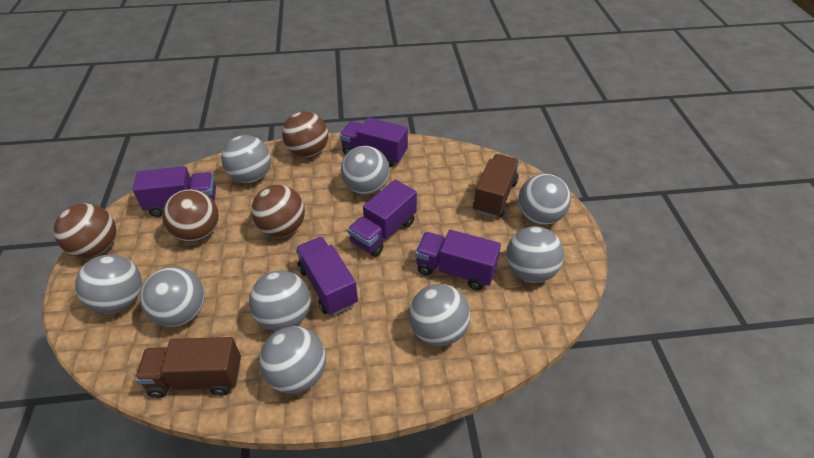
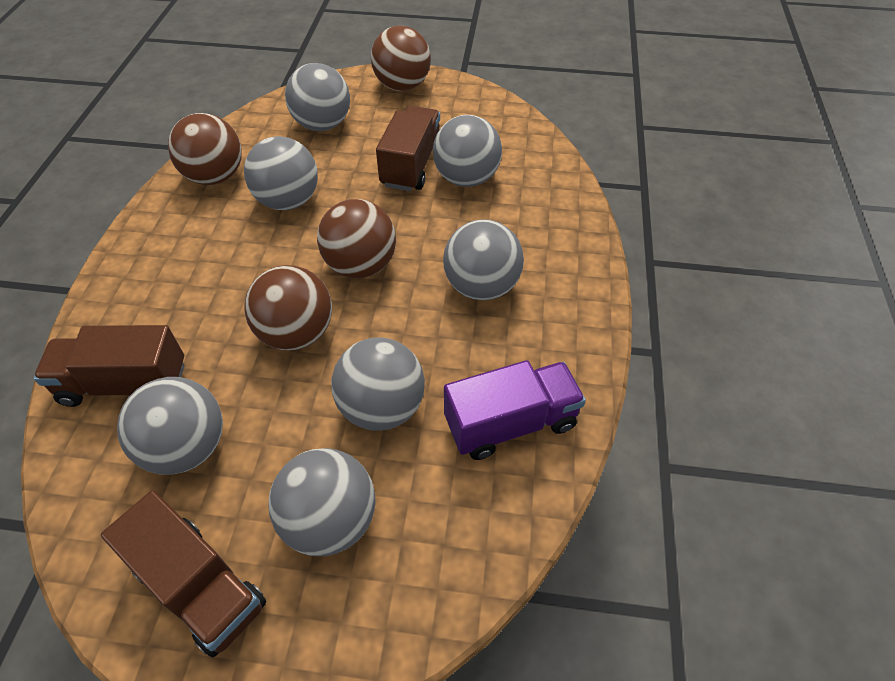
brown truck: [135,337,241,398] [473,154,520,218] = 2 -> [34,325,184,407] [101,490,266,657] [376,106,440,191] = 3
grey ball: [75,254,142,314] [140,267,205,327] [221,135,271,183] [249,271,311,331] [259,326,326,394] [341,146,390,195] [409,284,471,346] [506,226,564,283] [518,174,571,225] = 9 -> [117,377,223,475] [244,136,318,210] [268,448,375,556] [285,63,350,131] [331,337,425,431] [433,115,502,187] [443,219,524,300] = 7
purple truck: [133,166,216,217] [296,237,358,315] [340,117,408,167] [348,180,417,257] [415,230,501,290] = 5 -> [444,360,586,460] = 1

